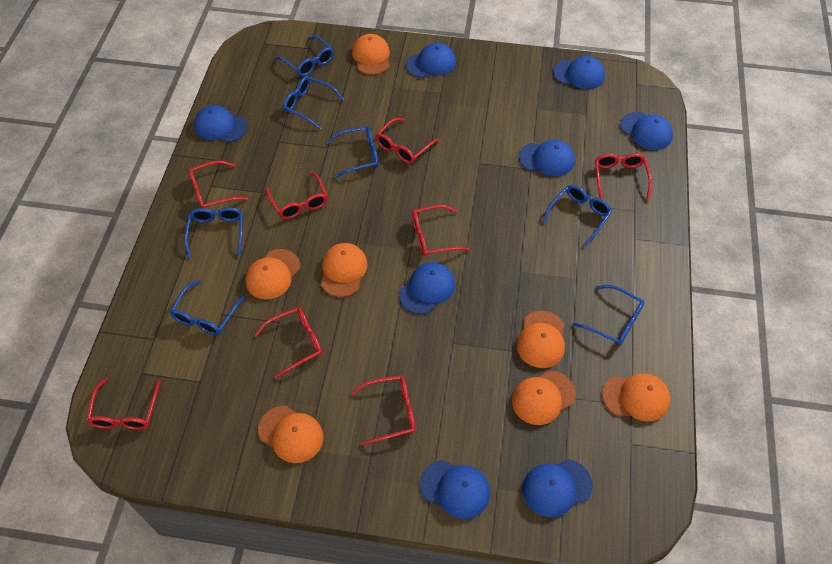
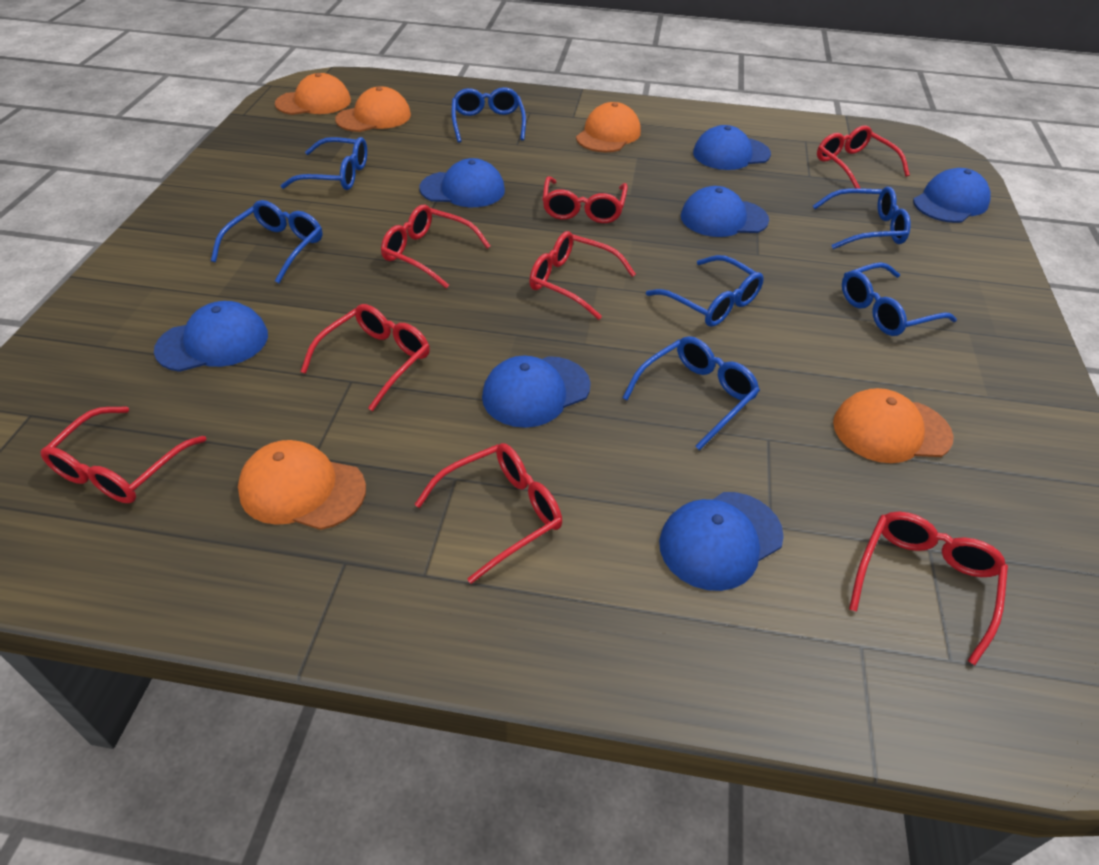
blue cap: [194,105,247,142] [399,262,455,314] [406,43,456,78] [420,460,490,519] [519,140,575,176] [522,459,593,517] [553,56,605,89] [620,112,673,150] = 8 -> [154,301,268,372] [419,158,505,207] [482,356,591,428] [659,492,784,591] [681,186,769,237] [693,125,771,170] [913,168,991,223] = 7
orange cap: [246,249,300,300] [258,406,323,463] [321,243,367,297] [352,34,390,75] [512,371,576,425] [517,311,565,368] [602,373,670,421] = 7 -> [238,440,366,530] [275,73,351,115] [335,86,411,132] [576,102,641,152] [833,388,954,463] = 5

